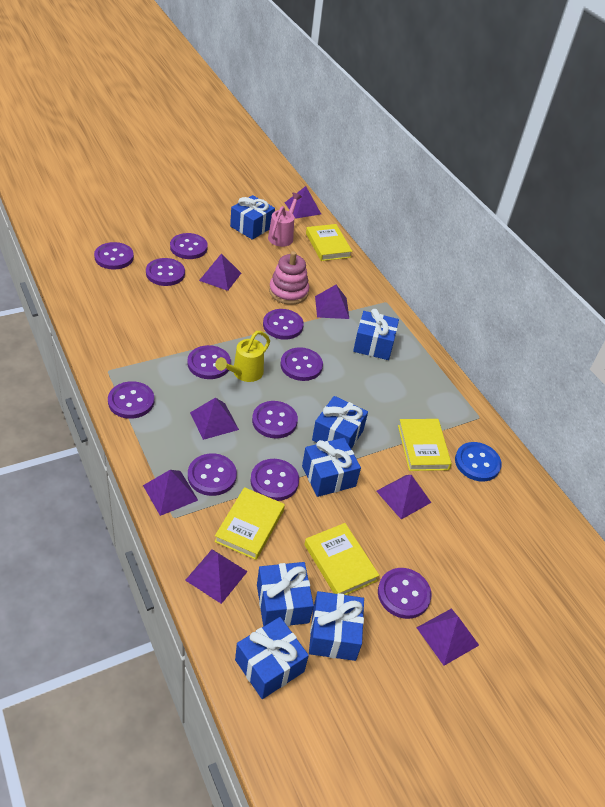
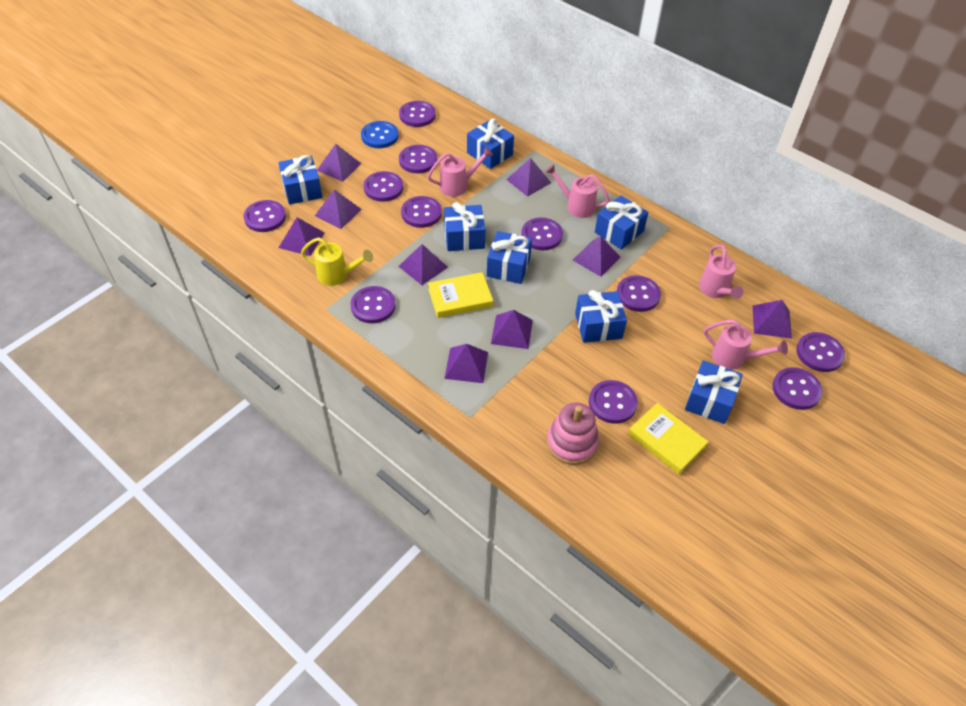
pink watering can: [268,193,302,247] = 1 -> [427,146,493,197] [545,164,610,218] [699,244,744,299] [704,320,788,370] = 4
purple pyramid: [143,470,198,516] [185,549,248,604] [190,398,239,440] [199,253,241,291] [285,186,321,218] [315,285,349,319] [376,475,431,519] [416,609,479,666] = 8 -> [279,217,325,256] [315,189,362,229] [317,144,361,182] [399,244,448,285] [444,344,488,383] [491,310,533,349] [506,158,551,197] [573,236,621,277] [752,300,792,339] = 9
yellow book: [214,487,285,560] [304,523,379,595] [306,224,352,261] [398,419,452,471] = 4 -> [428,272,493,318] [628,403,709,474] = 2

